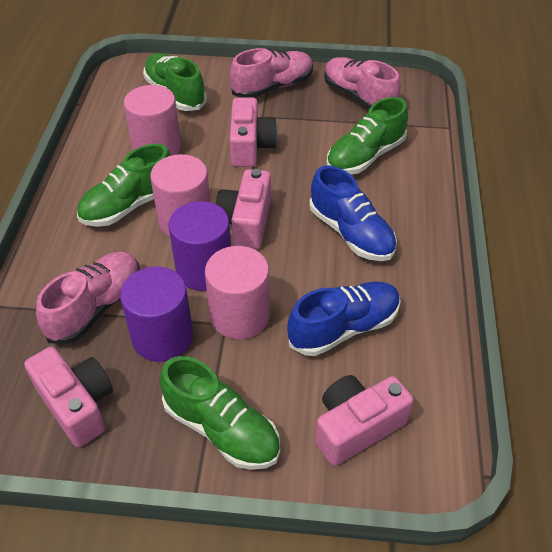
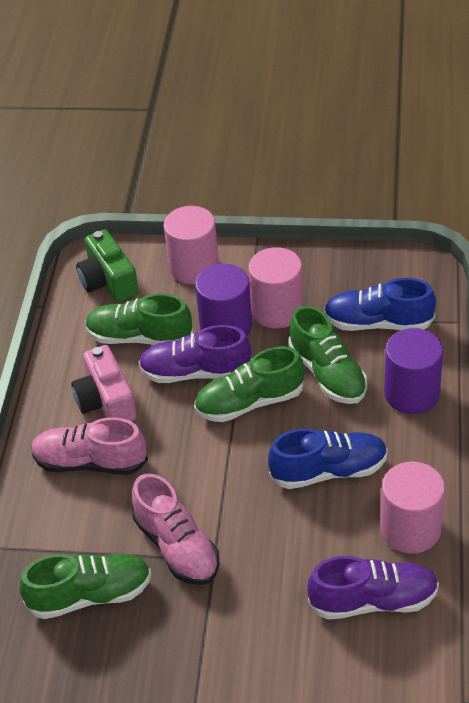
green camera: none = 0 -> [76,229,139,302] = 1
pink camera: [24,346,113,447] [216,169,271,250] [230,97,277,167] [315,375,414,466] = 4 -> [71,345,137,422] = 1
pink shoe: [36,252,140,345] [230,48,313,98] [324,57,401,109] = 3 -> [31,417,148,475] [132,474,219,585] = 2
purple shoe: none = 0 -> [139,325,252,383] [307,556,439,620] = 2

